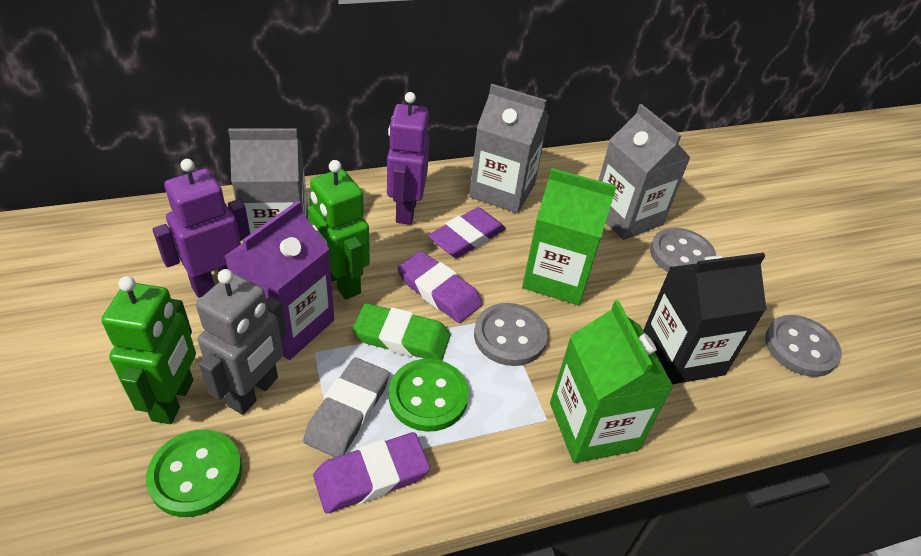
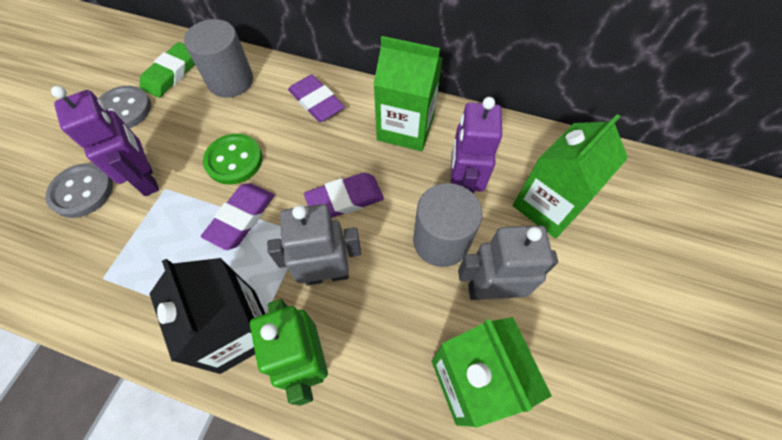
green button: [146,430,242,517] [389,359,469,432] = 2 -> [203,134,263,185] = 1
green carton: [522,168,617,305] [550,300,673,463] = 2 -> [373,36,442,151] [432,317,552,428] [513,114,628,239] = 3
green robot: [101,276,196,424] [308,160,370,300] = 2 -> [250,299,328,406] = 1
grey button: [474,303,548,366] [650,228,716,272] [765,315,842,377] = 3 -> [45,163,113,218] [98,86,151,128] = 2
grey carton: [228,128,309,234] [469,84,549,213] [599,104,691,240] = 3 -> none = 0
grey cylinder: none = 0 -> [184,19,253,98] [413,183,482,267] = 2
grey eraser: [303,358,389,457] = 1 -> none = 0
grey robot: [196,269,286,415] = 1 -> [267,204,361,285] [458,225,558,300] = 2
purple carton: [224,201,334,360] = 1 -> none = 0

